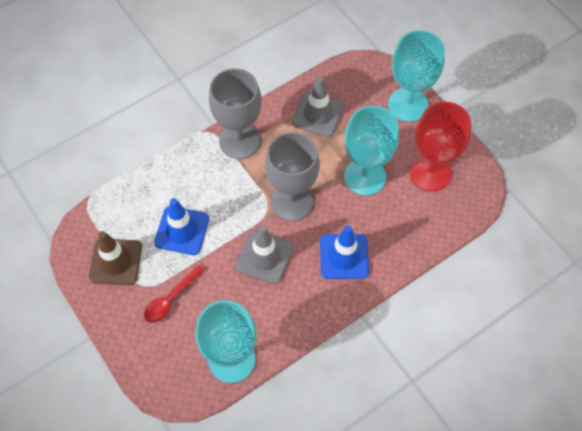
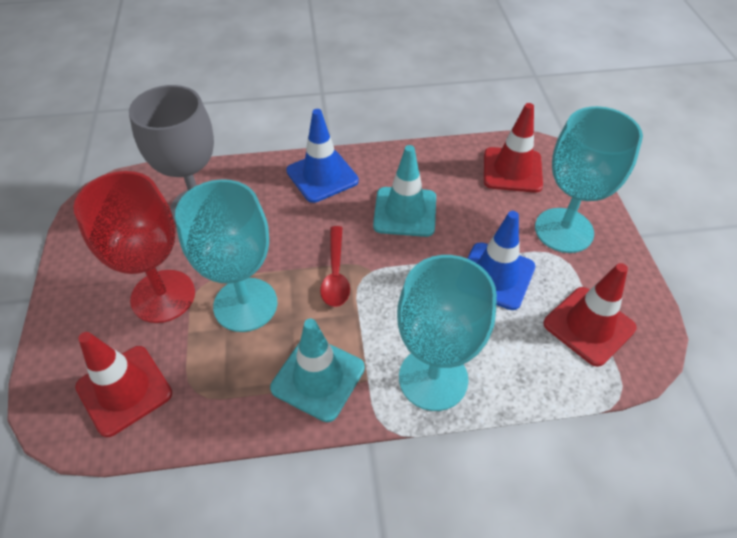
brown traffic cone: [89,231,142,285] = 1 -> none = 0
grey goblet: [209,68,262,159] [265,132,320,221] = 2 -> [129,85,214,223] = 1
grey traffic cone: [236,226,293,284] [292,76,344,137] = 2 -> none = 0
red traffic cone: none = 0 -> [75,332,172,437] [484,103,543,193] [543,263,636,367] = 3
turquoise traffic cone: none = 0 -> [270,319,365,422] [373,145,436,237] = 2

